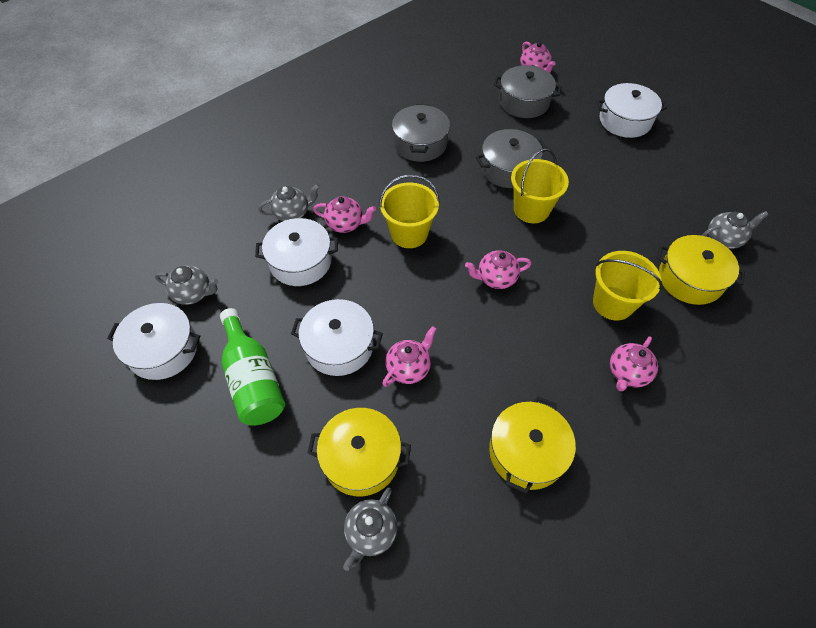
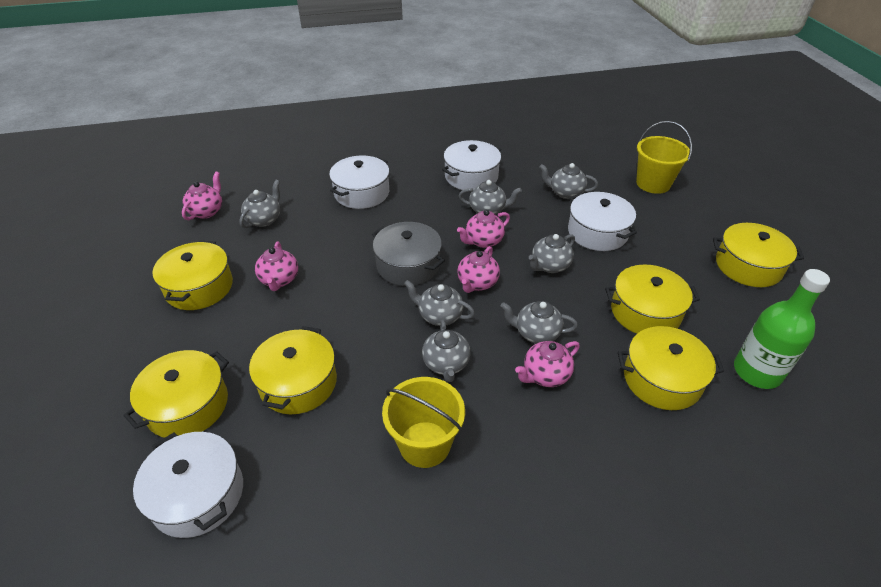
grey pot: [392,104,450,162] [476,129,547,188] [494,65,561,118] = 3 -> [372,222,445,286] = 1
grey teapot: [155,265,218,305] [258,184,320,221] [343,488,398,571] [702,211,769,249] = 4 -> [239,180,280,228] [404,280,475,326] [422,320,470,382] [459,180,522,215] [500,301,578,344] [529,234,575,273] [539,163,598,199] = 7
yellow bucket: [379,174,440,248] [511,148,569,223] [593,251,663,320] = 3 -> [382,377,465,468] [636,121,692,194] = 2
yellow pot: [308,408,411,496] [489,397,576,493] [657,235,745,305] = 3 -> [123,350,229,438] [152,241,233,310] [249,326,337,414] [605,265,700,334] [618,326,724,410] [713,223,804,287] = 6

